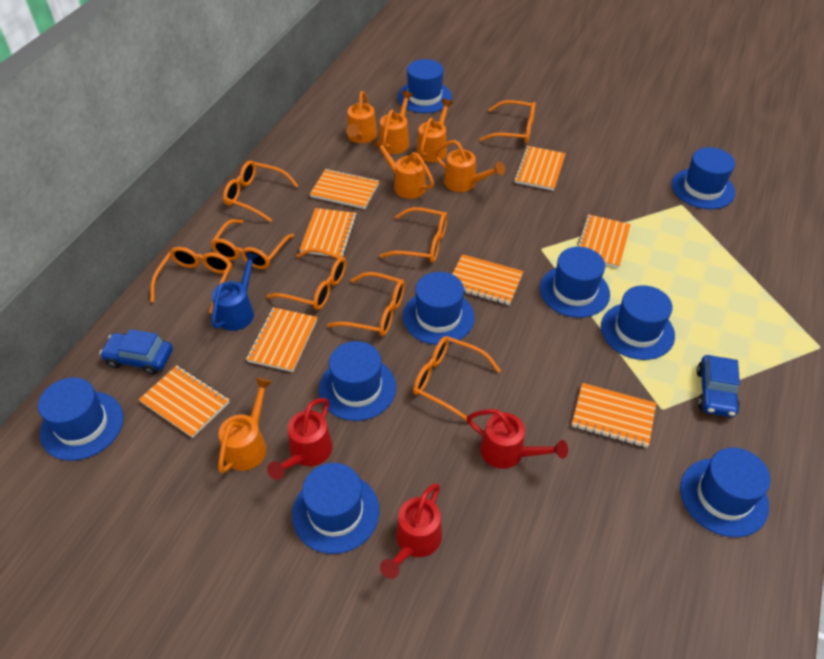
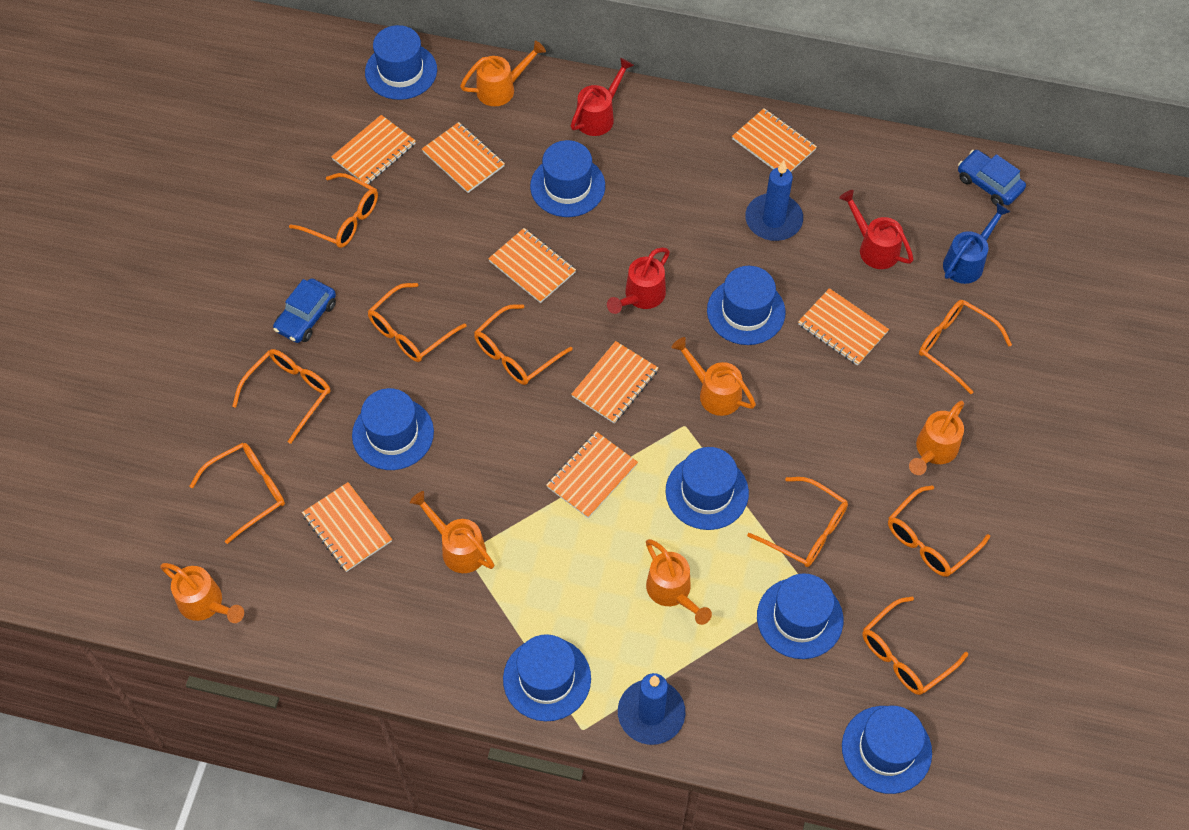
blue candle: none = 0 -> [618,673,686,745] [745,160,803,241] = 2
blue hat: [38,377,123,461] [292,463,379,554] [319,341,396,421] [398,59,452,113] [403,272,475,345] [540,247,610,318] [601,285,675,360] [672,147,735,209] [680,448,771,537] = 9 -> [352,388,434,470] [365,25,437,100] [503,634,591,721] [530,140,605,217] [666,447,749,530] [707,266,786,345] [757,573,843,659] [842,706,932,794] = 8
orange glasses: [151,247,232,314] [211,219,294,269] [223,160,299,222] [267,248,346,310] [327,272,405,336] [380,207,447,263] [413,336,501,421] [480,100,536,144] = 8 -> [189,443,285,544] [232,349,330,444] [289,173,378,248] [368,283,466,362] [474,304,573,385] [747,477,848,567] [863,596,968,695] [888,485,990,577] [919,300,1012,394] = 9

